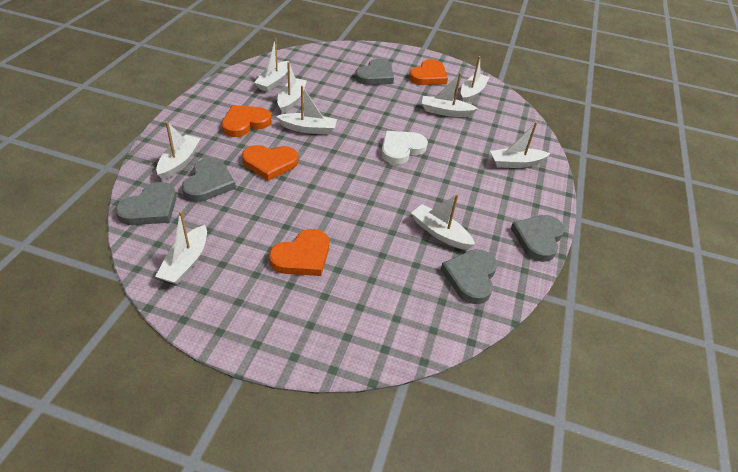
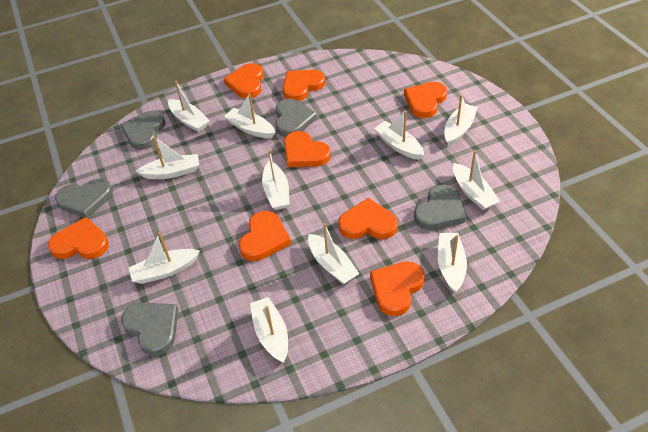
orange heart: [222,105,271,137] [242,145,299,181] [269,229,329,276] [409,59,448,85] = 4 -> [48,217,109,259] [223,63,264,98] [239,211,291,261] [283,70,326,101] [284,131,331,167] [338,198,398,239] [370,261,425,316] [404,82,447,118] = 8
white boat: [155,211,207,284] [156,121,201,180] [254,38,289,92] [276,86,337,135] [277,62,307,114] [411,194,475,250] [422,73,478,117] [461,56,489,103] [490,122,550,168] = 9 -> [129,232,200,284] [136,136,199,179] [168,81,210,132] [224,93,276,138] [250,297,288,363] [262,150,290,210] [308,223,359,284] [374,111,424,160] [438,233,467,293] [444,94,478,146] [453,150,500,210] = 11
white heart: [381,131,428,164] = 1 -> none = 0

